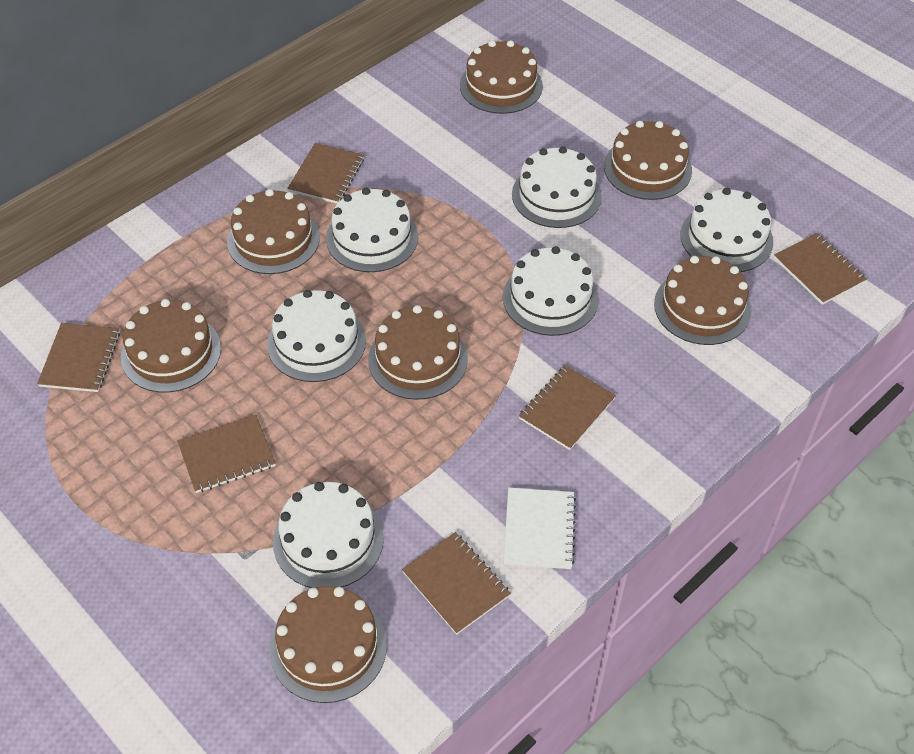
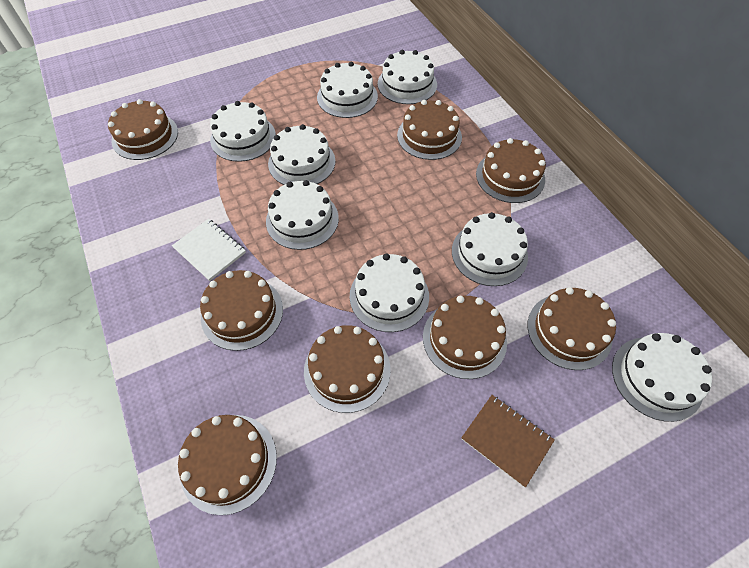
brown cake: [121,299,221,393] [227,189,320,274] [270,586,387,703] [368,305,468,400] [460,40,543,114] [604,121,692,200] [654,256,751,345] = 7 -> [108,99,178,160] [178,415,277,515] [200,270,283,351] [304,325,391,413] [397,100,462,160] [423,296,507,379] [476,138,546,203] [528,287,616,370] = 8
brown notebook: [37,323,120,392] [177,414,276,493] [288,143,364,204] [402,532,511,635] [519,365,616,450] [774,233,867,305] = 6 -> [461,395,555,488] = 1
white cake: [267,290,366,382] [273,482,384,588] [326,188,418,272] [503,246,599,336] [512,146,602,228] [680,188,773,272] = 6 -> [210,101,276,162] [266,180,339,250] [268,124,336,185] [317,62,378,118] [350,253,429,332] [378,50,437,104] [452,212,528,286] [612,333,712,422] = 8

